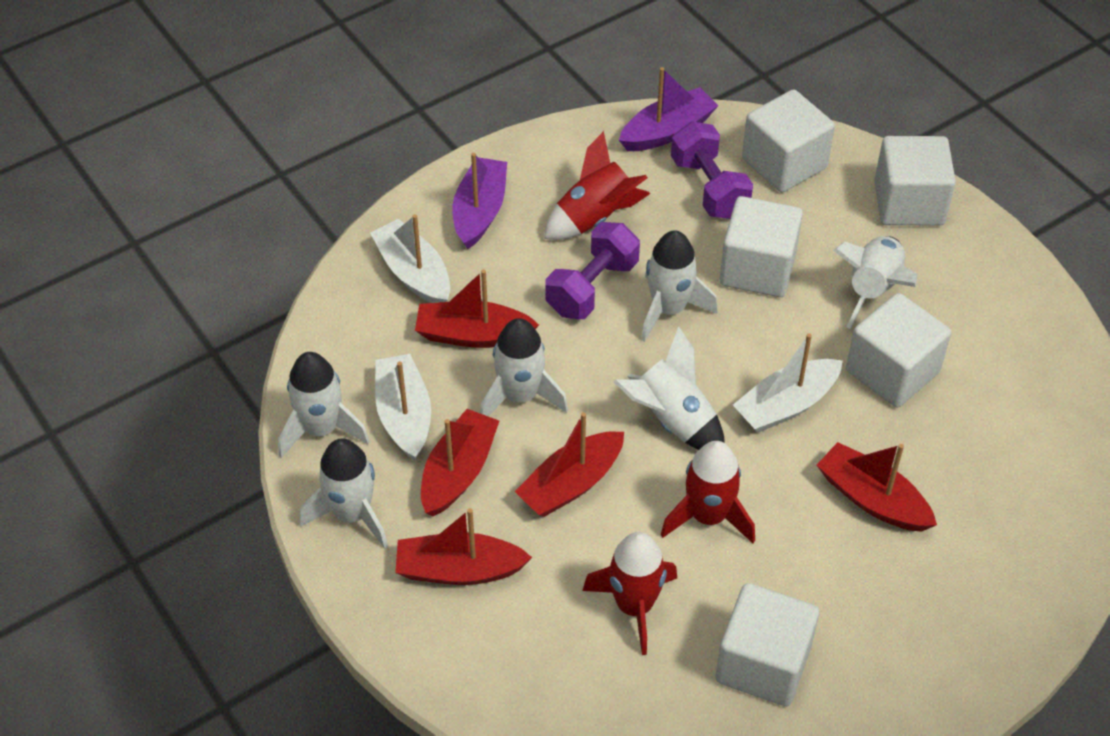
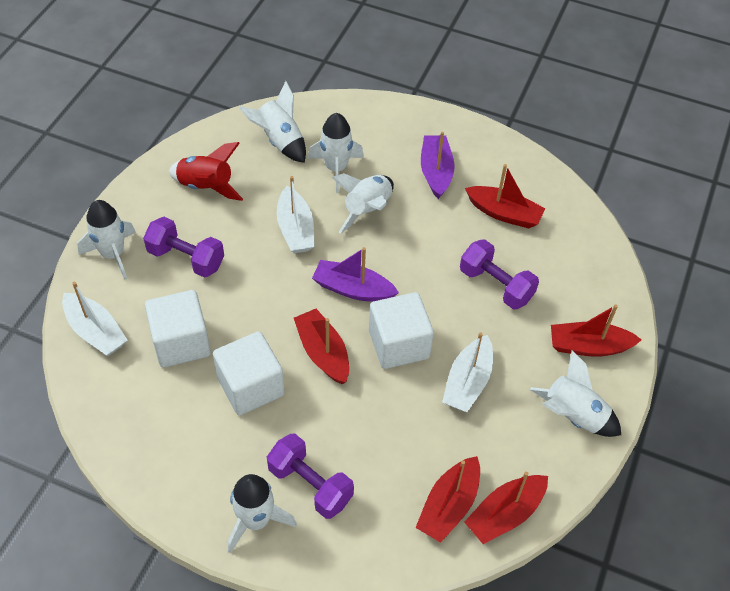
purple dumbbell: [545,222,640,319] [671,121,753,219] = 2 -> [143,217,224,278] [267,433,354,519] [460,239,539,309] = 3
red rocket: [544,131,650,240] [582,532,677,655] [661,441,755,543] = 3 -> [169,142,243,201] = 1
white cube: [716,583,819,706] [720,196,803,297] [742,89,835,193] [846,293,951,408] [874,136,956,226] = 5 -> [145,290,211,367] [213,331,285,415] [369,292,434,369] = 3

